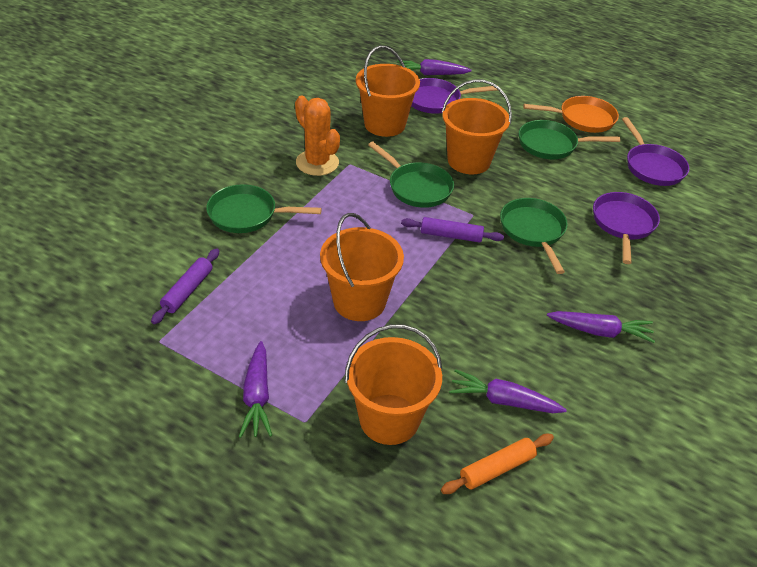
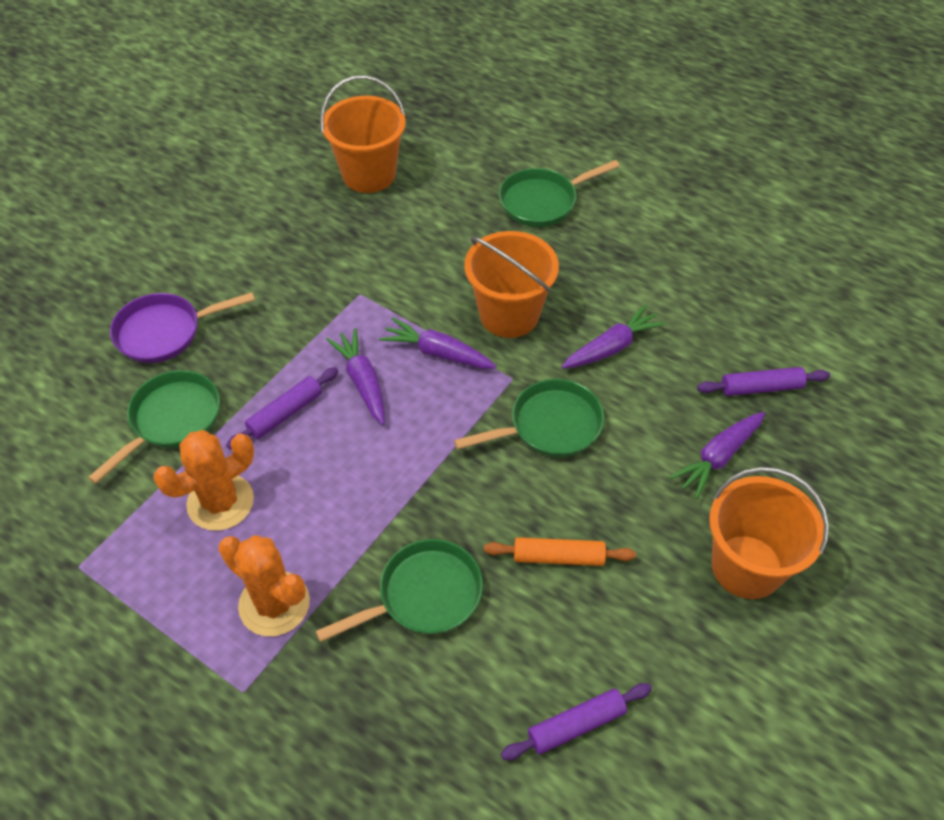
orange bucket: [320,213,404,321] [345,324,442,445] [356,46,420,137] [442,79,512,174] = 4 -> [320,75,405,193] [464,231,559,338] [709,467,829,599] = 3
orange cactus: [295,96,340,176] = 1 -> [153,430,254,531] [218,535,310,636] = 2
orange pan: [523,96,619,133] = 1 -> none = 0
purple pan: [412,78,498,114] [593,192,660,264] [622,117,689,186] = 3 -> [110,292,255,363] = 1
purple rolling pin: [151,248,219,324] [401,217,504,243] = 2 -> [226,367,339,449] [501,683,652,760] [697,367,830,396] = 3

